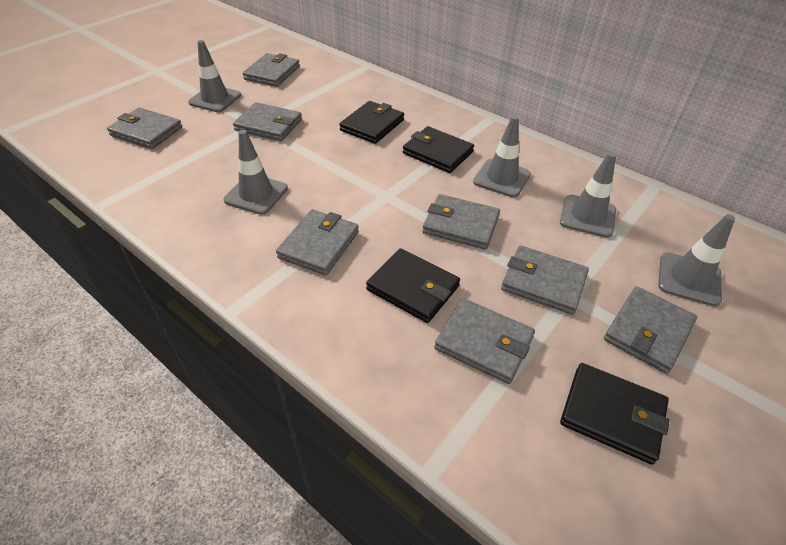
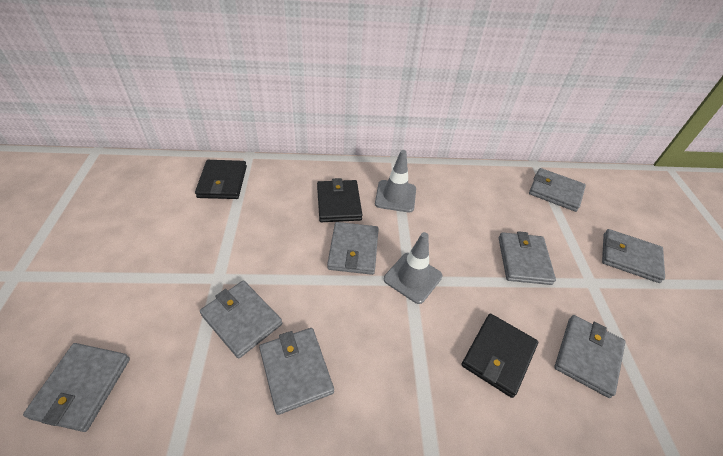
black wallet: [339,101,404,144] [366,248,460,323] [403,126,474,173] [560,363,670,465] = 4 -> [195,160,247,199] [317,178,362,222] [461,313,538,398] = 3
grey traffic cone: [188,40,241,112] [224,130,288,215] [473,115,531,197] [560,152,616,238] [658,214,735,307] = 5 -> [375,150,416,212] [384,232,443,304] = 2

